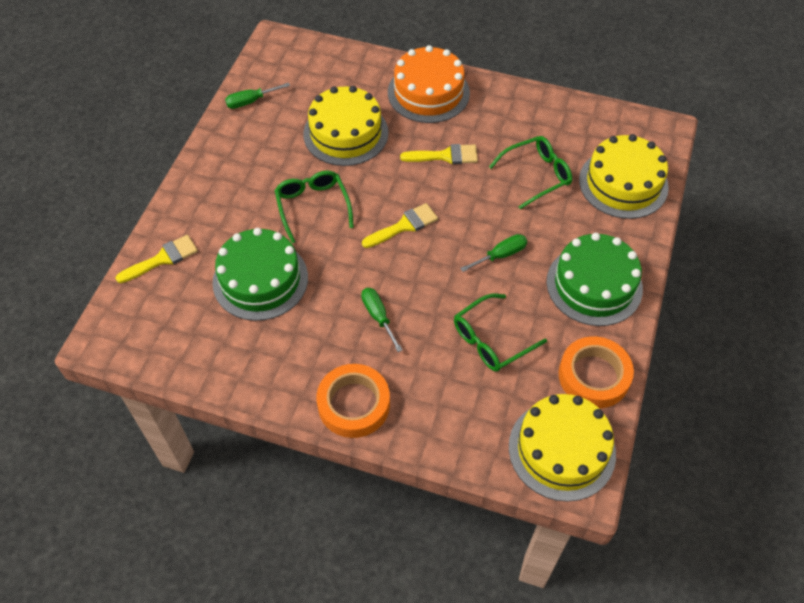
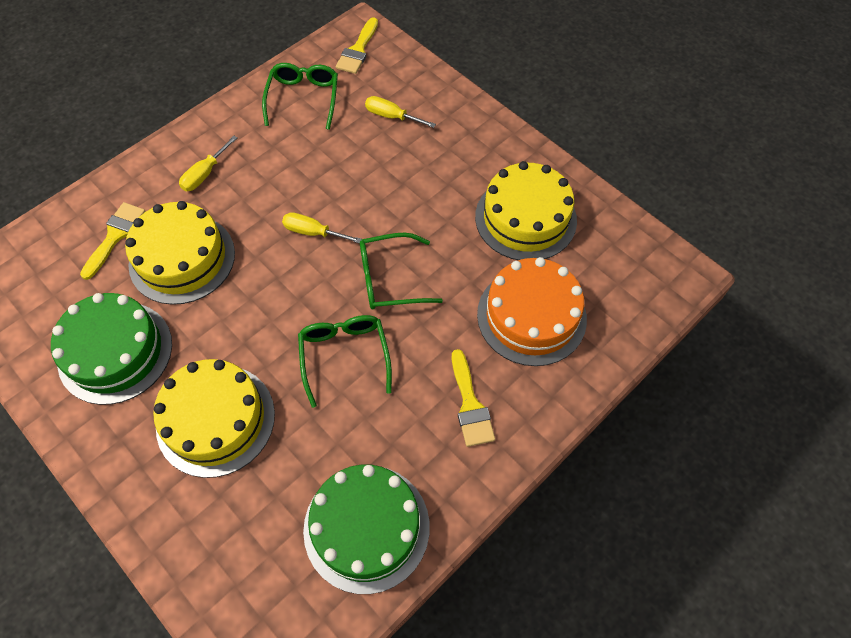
green screwdriver: [225,83,290,109] [361,288,402,352] [460,234,527,272] = 3 -> none = 0
orange tape: [317,364,390,438] [559,336,634,408] = 2 -> none = 0
yellow screwdriver: none = 0 -> [179,136,238,191] [282,212,362,244] [365,96,436,128] = 3

